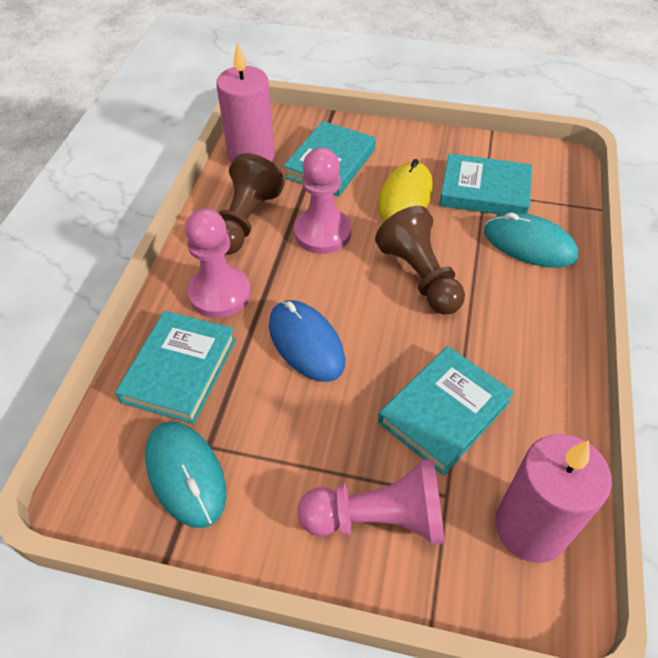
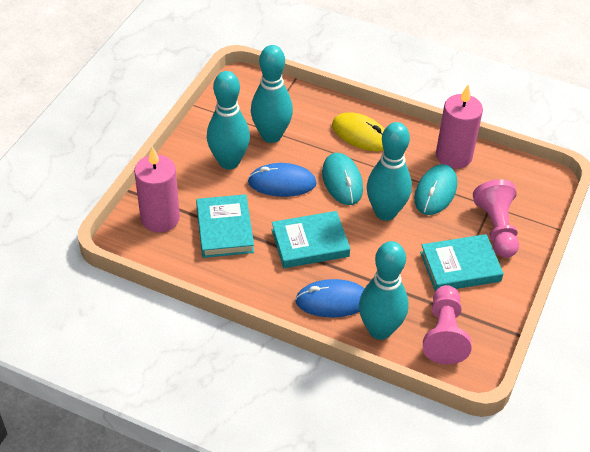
blue mouse: [269,300,345,382] = 1 -> [248,163,317,197] [295,279,365,317] = 2
brown pawn: [218,153,285,255] [375,206,465,315] = 2 -> none = 0
pink pawn: [185,209,251,318] [294,148,351,254] [298,459,444,544] = 3 -> [423,285,472,365] [473,179,519,258] = 2
turquoise book: [115,311,236,424] [284,121,376,196] [378,346,514,475] [439,153,532,215] = 4 -> [196,194,254,258] [272,211,350,268] [420,234,504,291] = 3
turquoise bowling pin: none = 0 -> [207,71,250,169] [251,45,293,143] [359,241,409,340] [367,122,412,221] = 4

